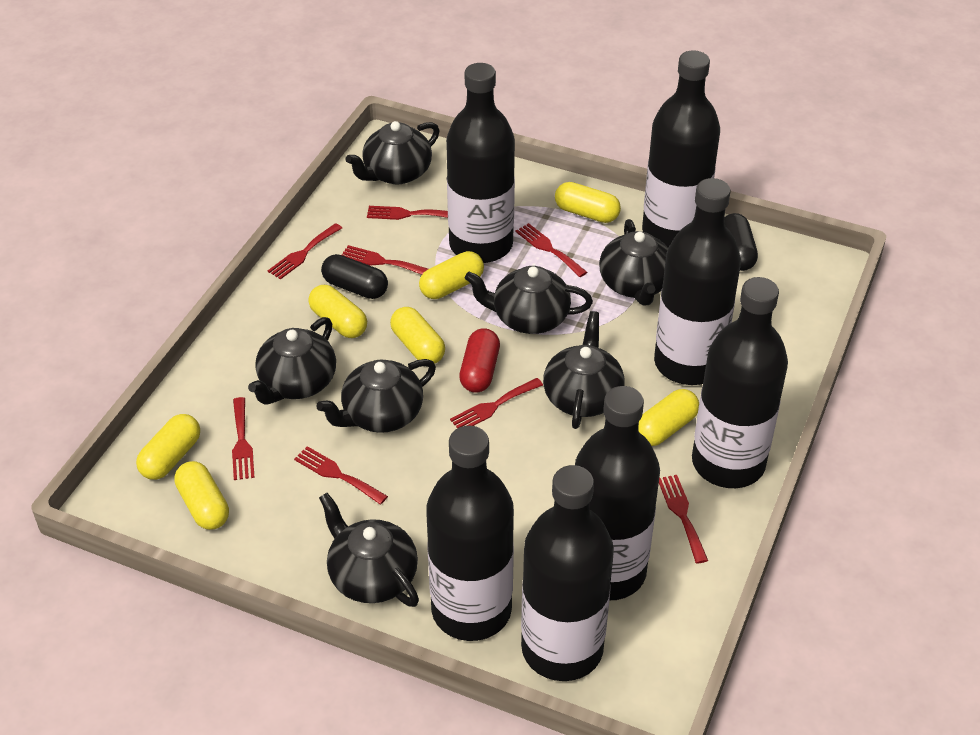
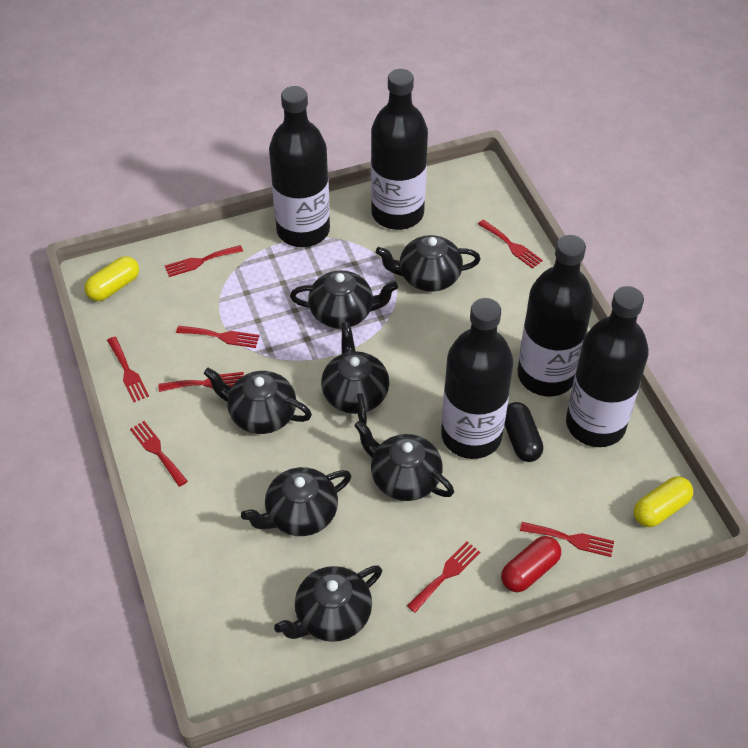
black bottle: [426,425,514,641] [446,63,515,263] [521,465,614,681] [575,386,660,600] [642,50,720,248] [654,178,741,385] [692,277,788,488] = 7 -> [269,86,330,247] [371,69,428,230] [441,298,514,459] [518,235,593,396] [566,286,649,447] = 5
black capsule: [321,254,388,299] [724,213,758,271] = 2 -> [505,402,543,462] = 1
yellow capsule: [136,414,200,480] [174,461,229,530] [308,285,367,338] [390,307,445,364] [419,251,484,299] [555,182,621,223] [638,389,699,446] = 7 -> [84,256,139,301] [634,476,693,527] = 2

